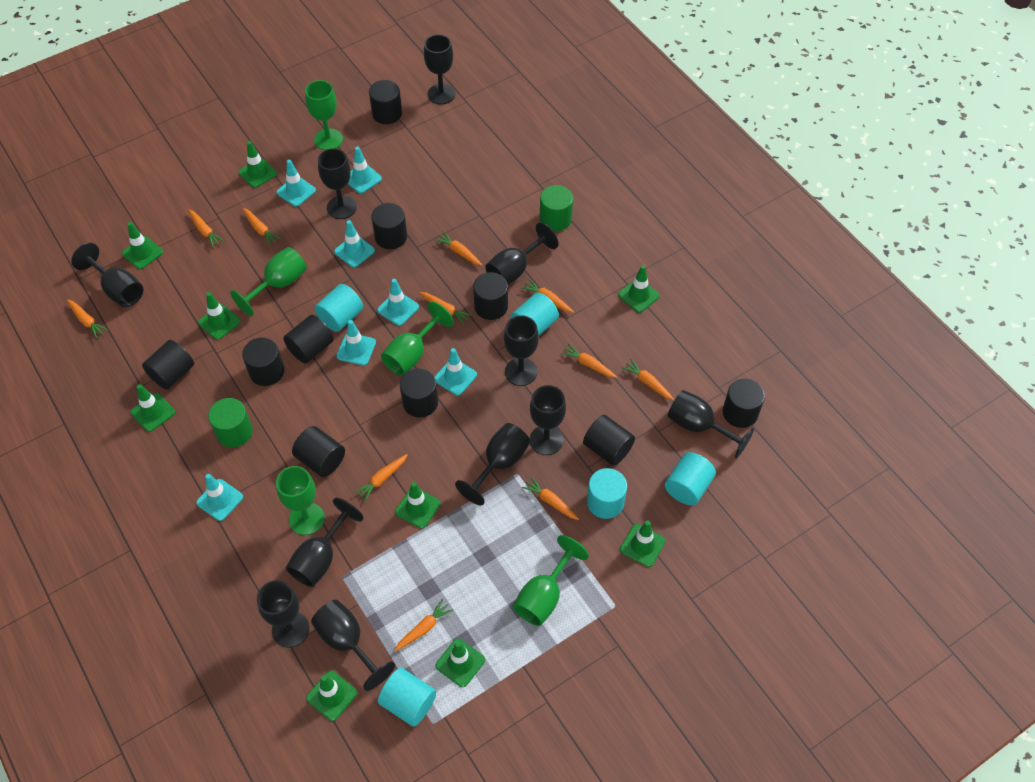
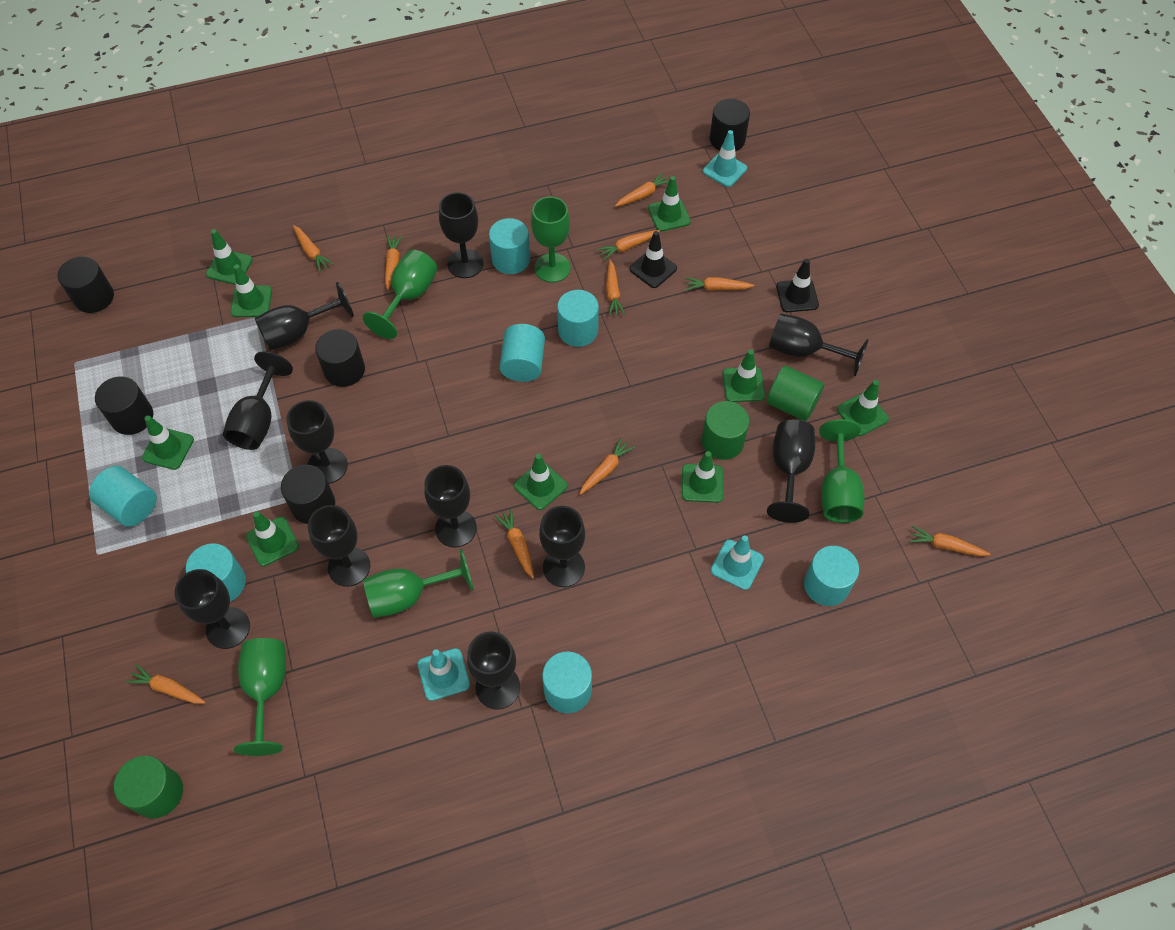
black cylinder: [142,340,194,390] [242,337,284,386] [283,315,333,364] [292,426,345,477] [369,80,402,124] [371,203,407,249] [400,368,438,418] [473,272,508,320] [583,415,635,466] [723,379,765,428] = 10 -> [58,256,114,313] [95,376,153,435] [281,465,335,524] [315,329,365,387] [710,99,750,151] = 5
black traffic cone: none = 0 -> [629,231,677,288] [776,259,819,312] = 2
green cylinder: [208,398,253,447] [540,185,573,231] = 2 -> [114,755,183,819] [702,401,749,460] [766,366,824,421] = 3
orange carrot: [67,299,108,338] [188,209,224,247] [242,208,281,245] [354,454,407,502] [394,599,453,652] [419,292,472,324] [435,231,482,266] [521,279,574,313] [522,477,579,520] [561,344,617,378] [622,359,674,400] = 11 -> [126,664,206,704] [293,225,334,272] [385,235,402,290] [495,509,534,579] [579,438,635,495] [597,230,660,260] [606,260,625,316] [615,172,669,207] [685,277,755,291] [909,526,991,556] = 10
turquoise cylinder: [315,284,364,332] [378,668,436,727] [510,293,559,335] [587,468,627,519] [665,452,716,505] = 5 -> [89,466,157,527] [186,543,246,602] [489,218,530,274] [500,324,545,382] [542,651,592,713] [557,290,599,347] [804,546,859,606] = 7
turquoise traffic cone: [196,474,243,521] [277,160,316,207] [334,220,375,267] [336,320,376,366] [348,147,382,194] [377,279,419,326] [435,348,477,395] = 7 -> [418,648,470,701] [703,130,747,187] [711,535,764,590] = 3

